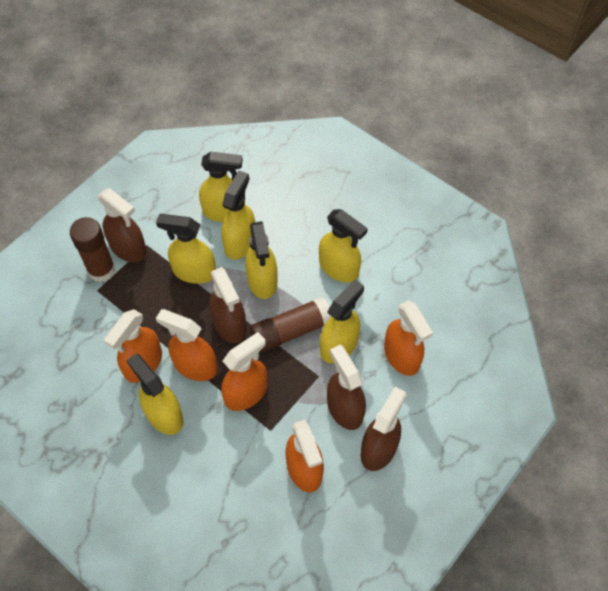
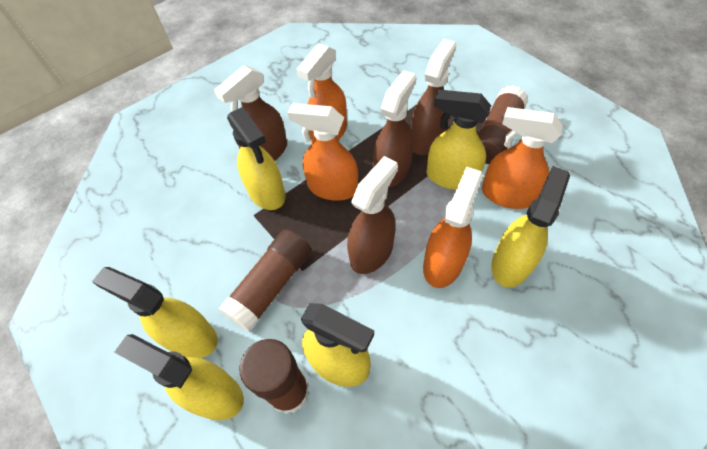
brown glue stick: [70,217,116,282] [250,297,332,353] = 2 -> [219,229,311,332] [239,339,309,414] [478,86,528,164] = 3
orange spray bottle: [104,309,162,383] [156,309,217,381] [221,332,267,411] [285,420,324,492] [384,300,433,376] = 5 -> [288,103,358,201] [297,43,347,143] [423,167,483,288] [482,107,563,209] = 4
yellow spray bottle: [126,354,183,435] [156,214,216,284] [199,151,245,222] [221,171,255,260] [245,221,277,299] [319,209,368,283] [320,280,364,363] = 7 -> [92,267,218,358] [114,334,244,420] [227,107,286,210] [301,303,374,387] [427,89,491,190] [491,166,570,288] = 6

